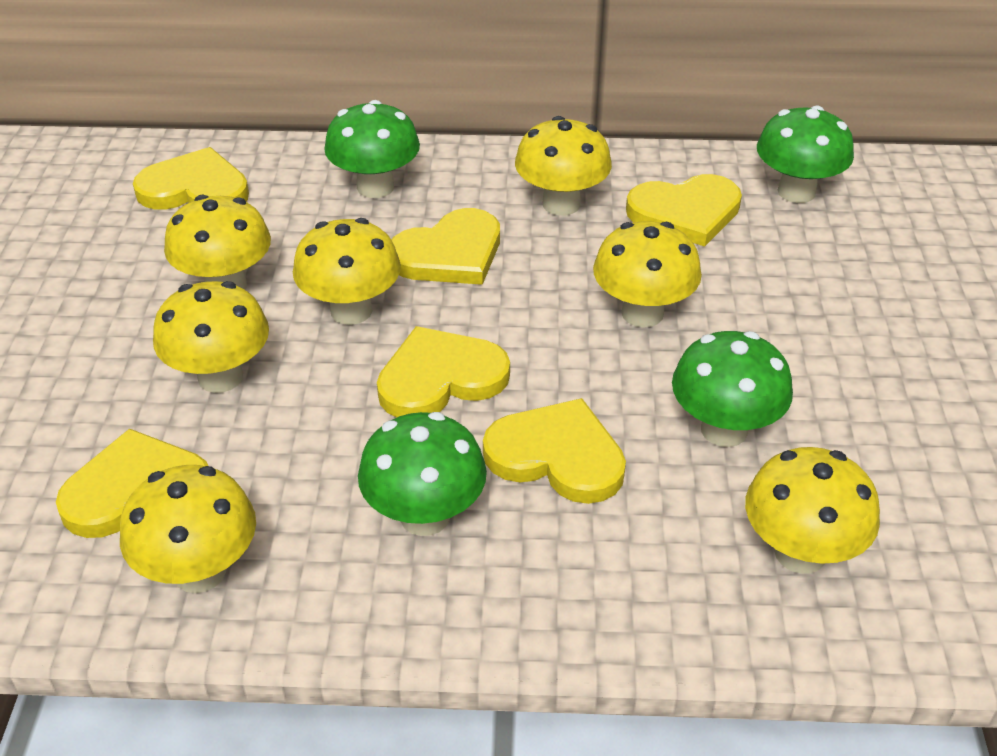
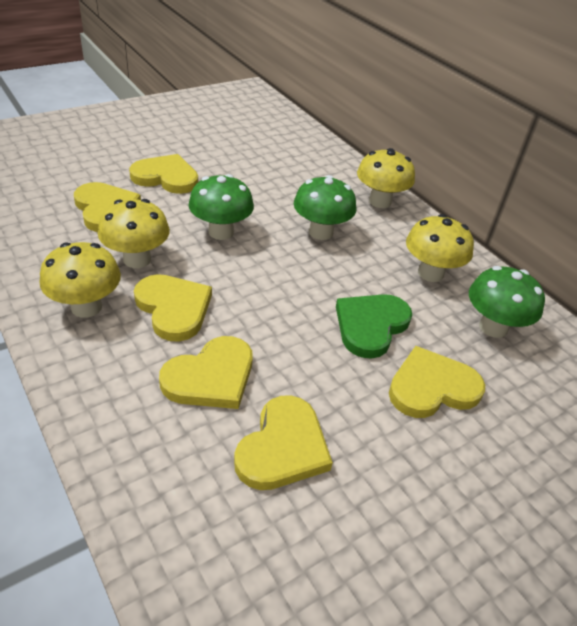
green heart: none = 0 -> [336,294,412,359] = 1
green mushroom: [324,100,420,198] [358,412,487,536] [672,331,793,447] [757,106,854,203] = 4 -> [189,174,254,240] [294,175,356,240] [469,266,545,338] = 3
yellow mushroom: [120,465,256,593] [153,281,269,393] [164,195,271,290] [293,218,401,325] [515,116,612,216] [593,221,702,328] [745,447,880,574] = 7 -> [40,242,121,318] [98,199,170,268] [357,148,415,208] [406,214,474,282] = 4

